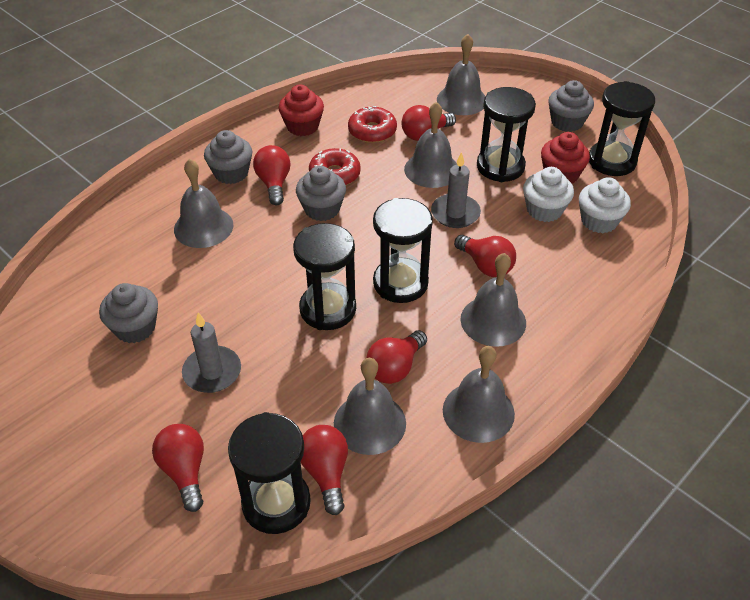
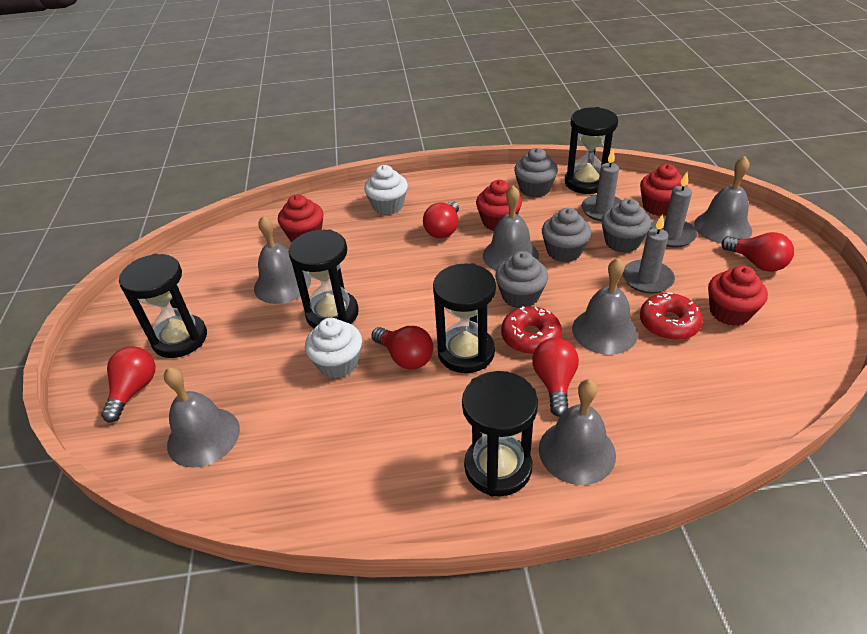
grey candle: [182,312,241,393] [431,152,481,228] = 2 -> [582,149,622,221] [623,214,675,294] [650,172,697,248] = 3
red cupcake: [278,85,324,136] [541,132,590,183] = 2 -> [278,194,324,242] [476,180,522,231] [640,164,688,216] [708,265,768,326] = 4
red light bulb: [152,424,204,512] [253,145,291,205] [301,425,348,515] [367,330,427,384] [401,105,456,141] [454,235,516,277] = 6 -> [101,346,155,422] [371,326,433,370] [423,201,459,238] [532,338,579,417] [721,232,794,272] = 5

